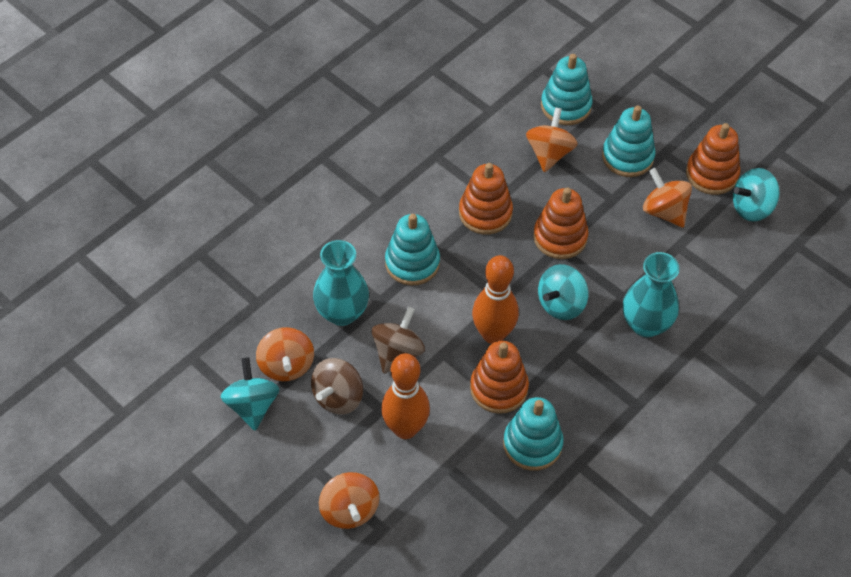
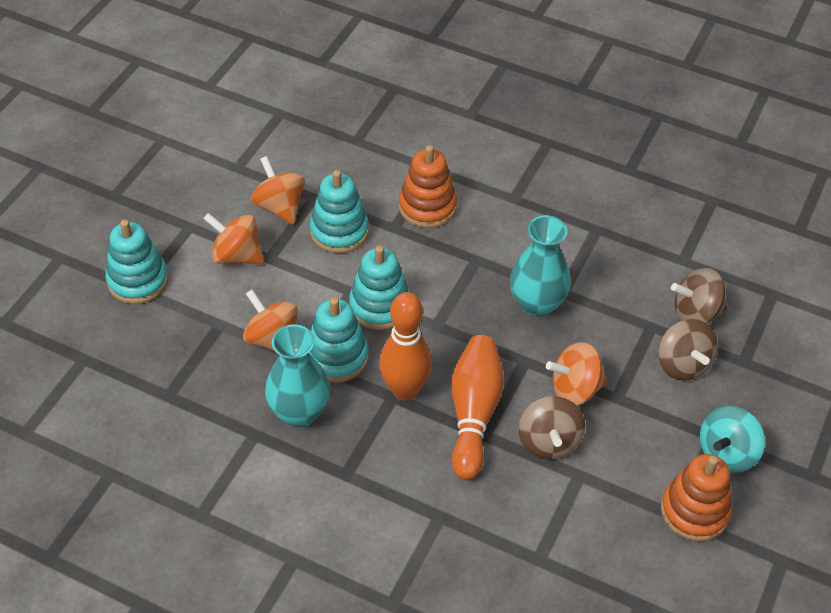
brown spinning top: [311,358,363,414] [371,307,425,374] = 2 -> [518,396,585,459] [658,319,718,381] [671,268,727,324] = 3
orange stacking toy: [459,163,513,234] [470,341,529,414] [533,187,589,259] [686,123,740,195] = 4 -> [399,145,457,228] [661,454,732,541] = 2
turquoise spinning top: [220,357,280,431] [538,264,588,320] [733,168,779,222] = 3 -> [700,406,765,473] = 1

